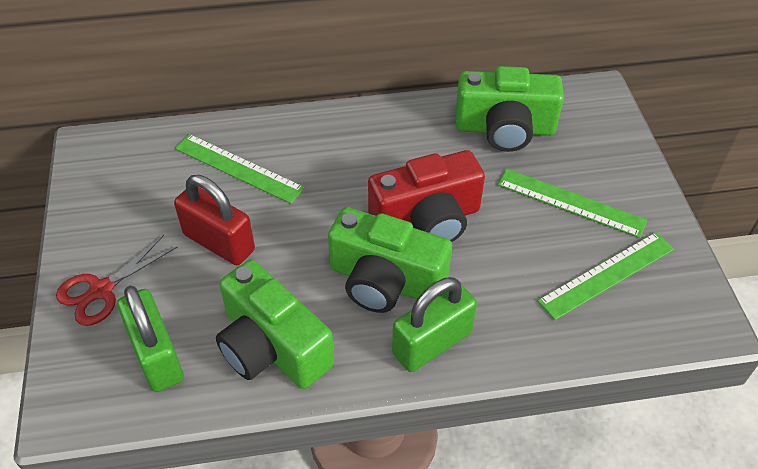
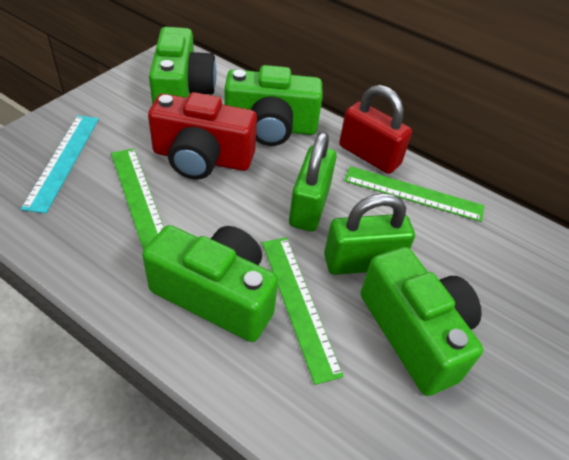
green camera: [216,260,334,389] [328,207,452,313] [456,66,564,152] = 3 -> [142,225,278,342] [149,27,217,105] [224,65,322,146] [360,247,483,396] = 4
red scissors: [56,235,177,326] = 1 -> none = 0
turquoise ruler: none = 0 -> [21,115,99,214] = 1

